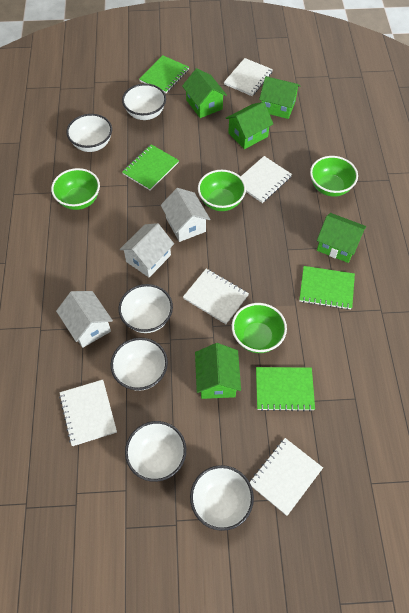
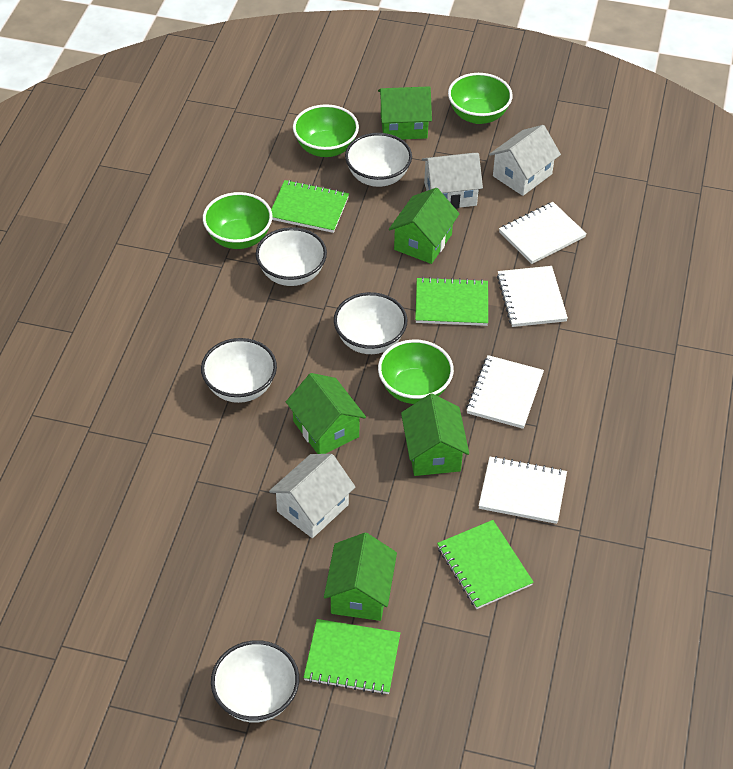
white bowl: [66,114,112,152] [111,338,168,391] [119,284,173,333] [122,84,166,120] [125,421,186,482] [190,465,254,531] = 6 -> [201,338,277,403] [211,640,299,723] [256,227,327,286] [334,292,407,354] [345,133,412,187] = 5
white notebook: [59,380,117,446] [183,269,249,324] [224,58,273,96] [241,156,292,203] [250,438,323,516] = 5 -> [466,355,544,429] [479,456,567,524] [497,266,568,327] [499,202,587,264] = 4

